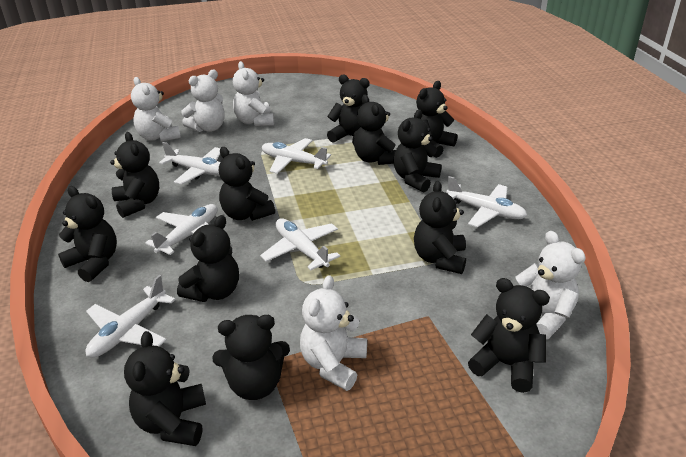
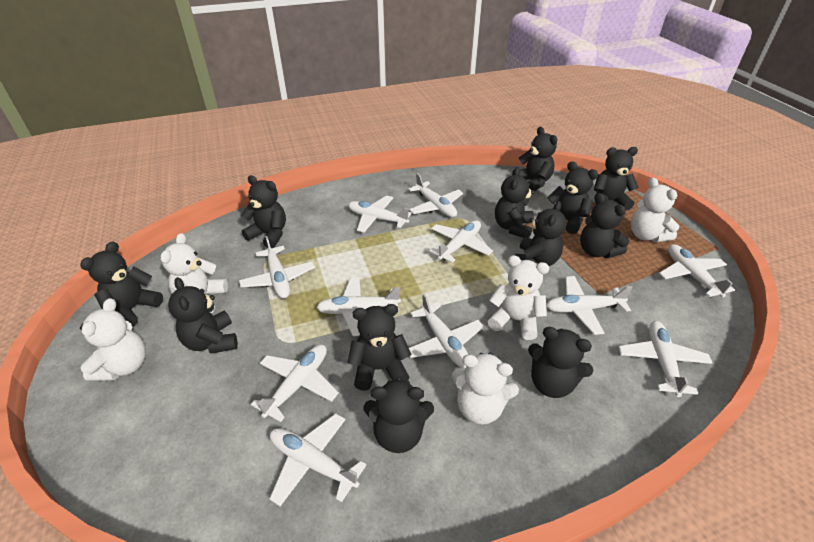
white plane: [85,275,176,358] [145,204,218,255] [159,142,221,185] [260,218,340,270] [262,138,331,174] [446,176,527,228] = 6 -> [239,236,315,299] [251,345,339,422] [269,413,366,506] [316,277,401,336] [348,196,412,233] [408,173,463,217] [409,293,484,369] [429,220,493,263] [546,276,633,335] [619,321,712,397] [659,244,735,298] = 11

